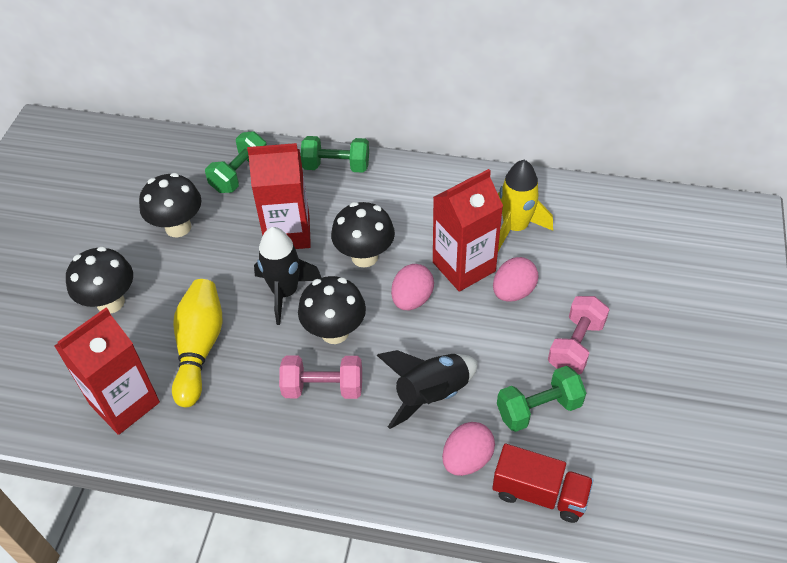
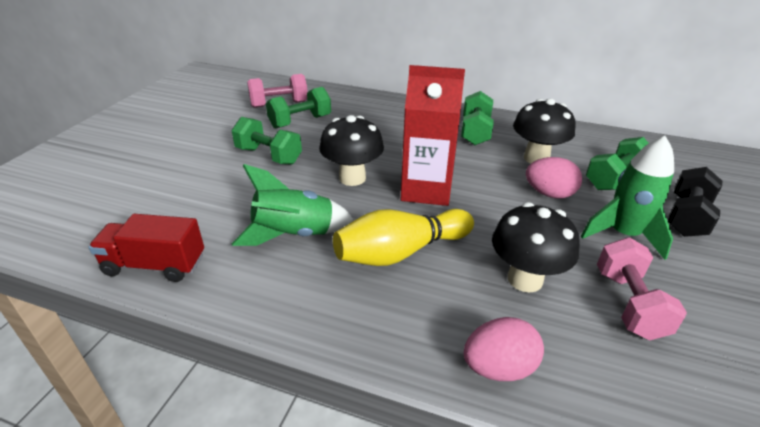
black dumbbell: none = 0 -> [668,167,722,237] = 1
black mushroom: [66,246,133,314] [139,173,202,238] [298,276,366,344] [331,202,395,268] = 4 -> [319,115,384,186] [492,202,580,293] [513,98,576,163] = 3
black rocket: [254,227,321,325] [377,350,478,429] = 2 -> none = 0
green dumbbell: [205,131,267,193] [300,136,369,173] [497,366,586,432] = 3 -> [231,117,302,165] [266,87,331,128] [461,91,493,145] [586,137,648,190] = 4
green rocket: none = 0 -> [232,164,354,246] [581,136,674,260] = 2
pink egg: [391,264,434,310] [442,422,495,476] [493,257,539,302] = 3 -> [464,317,544,381] [526,157,582,199] = 2
red carton: [54,307,160,435] [247,143,311,249] [433,169,503,292] = 3 -> [401,65,465,206] = 1
yellow rocket: [498,160,553,251] = 1 -> none = 0

